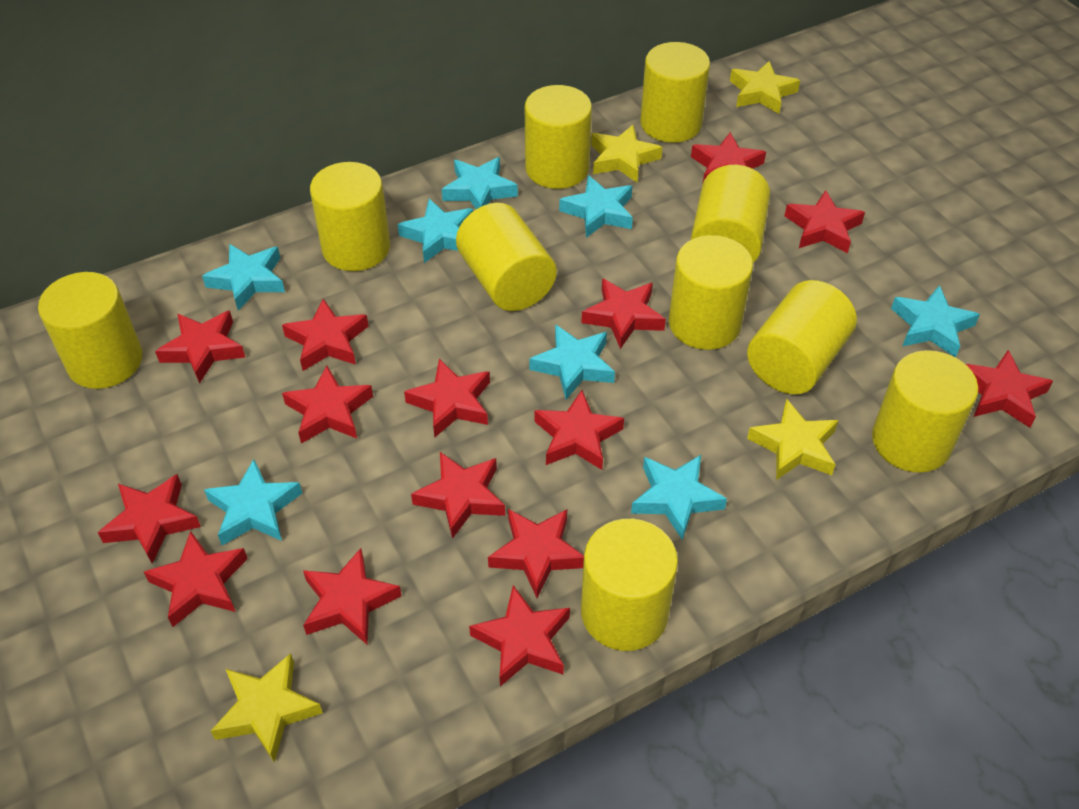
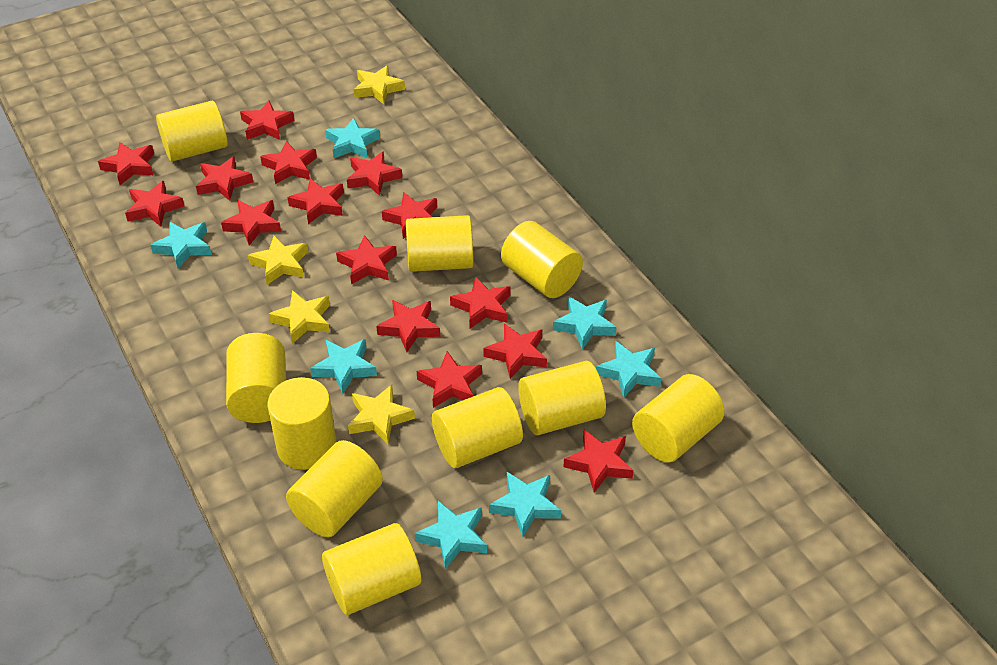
turquoise star: [202,244,285,311] [204,459,302,545] [398,199,473,263] [442,157,518,209] [529,324,615,399] [559,175,633,238] [631,455,727,540] [891,285,980,358] = 8 -> [151,222,212,269] [310,339,377,394] [325,118,380,158] [415,501,487,570] [489,472,561,537] [553,296,617,350] [596,341,661,398] = 7

